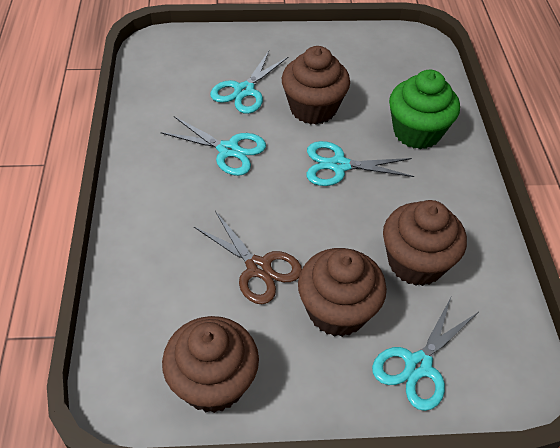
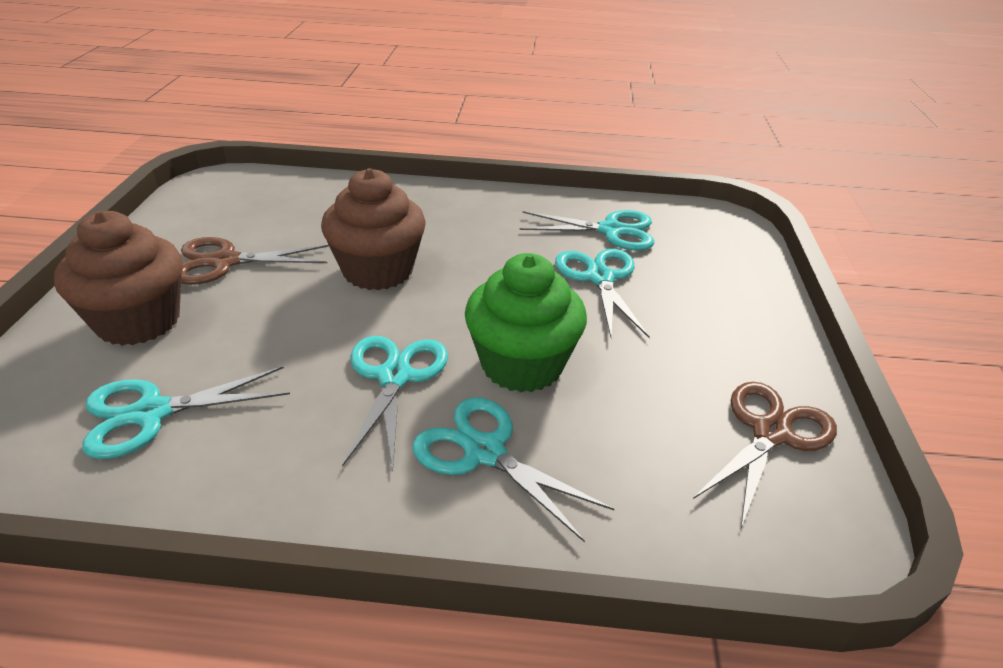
brown cupcake: [162,316,259,413] [282,46,350,125] [298,248,387,337] [383,200,467,286] = 4 -> [54,211,183,346] [321,168,426,290] = 2
brown scissors: [194,211,302,304] = 1 -> [181,237,329,285] [693,382,837,527] = 2
turquoise scissors: [160,116,266,176] [210,51,288,114] [306,141,414,186] [372,298,477,411] = 4 -> [82,366,290,459] [342,336,448,470] [412,397,614,543] [520,210,654,251] [555,249,650,338] = 5

